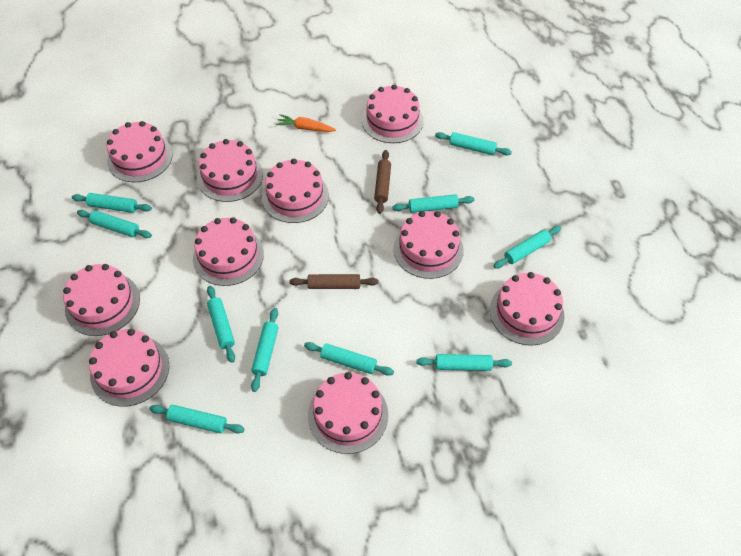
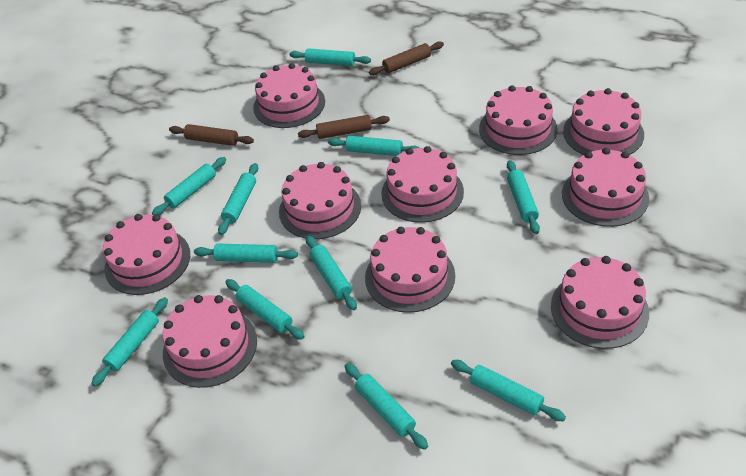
brown rolling pin: [289,274,378,289] [374,150,391,214] = 2 -> [169,124,254,146] [298,115,390,139] [369,41,444,75] = 3
orange carrot: [276,114,336,132] = 1 -> none = 0
turquoise rolling pin: [72,193,152,213] [77,210,152,238] [149,405,244,433] [207,286,235,363] [251,308,278,392] [304,342,394,376] [392,194,474,213] [416,354,512,371] [435,132,512,155] [494,226,561,269] = 10 -> [91,297,168,387] [152,157,226,215] [194,243,298,263] [218,163,258,235] [225,279,305,340] [289,48,371,66] [306,235,357,310] [328,136,420,156] [345,363,428,450] [451,360,566,421] [507,160,540,234] = 11

